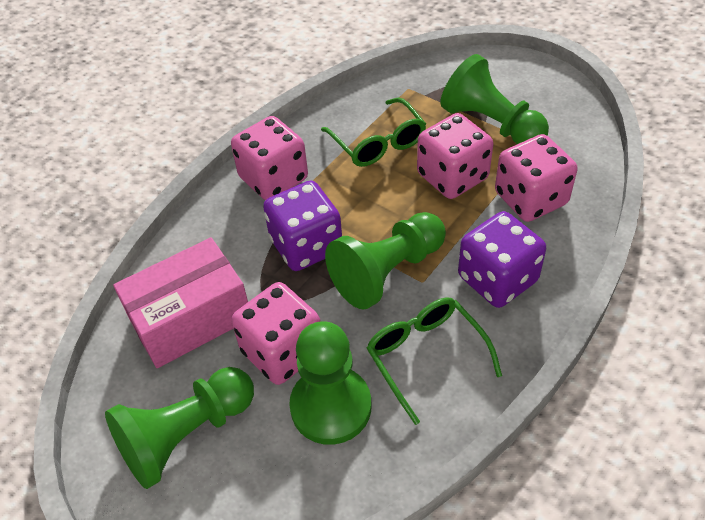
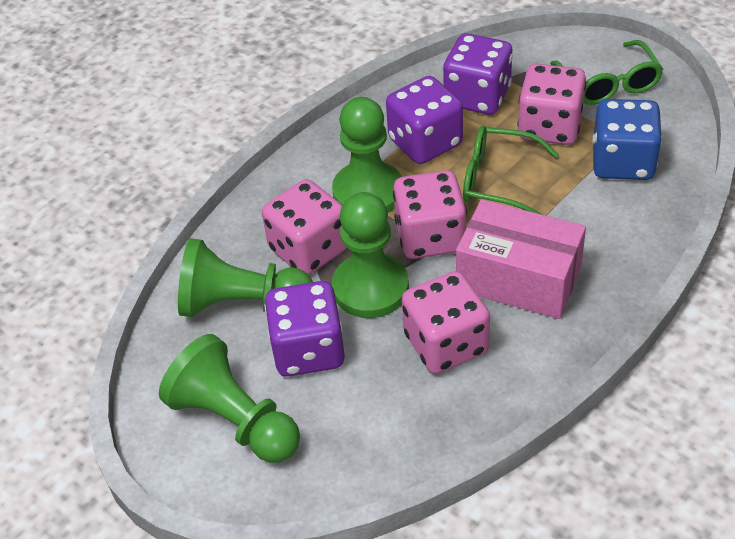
blue dice: none = 0 -> [592,99,662,180] = 1
purple dice: [263,181,342,271] [458,211,546,308] = 2 -> [265,281,345,377] [386,76,463,164] [443,33,513,115] = 3

